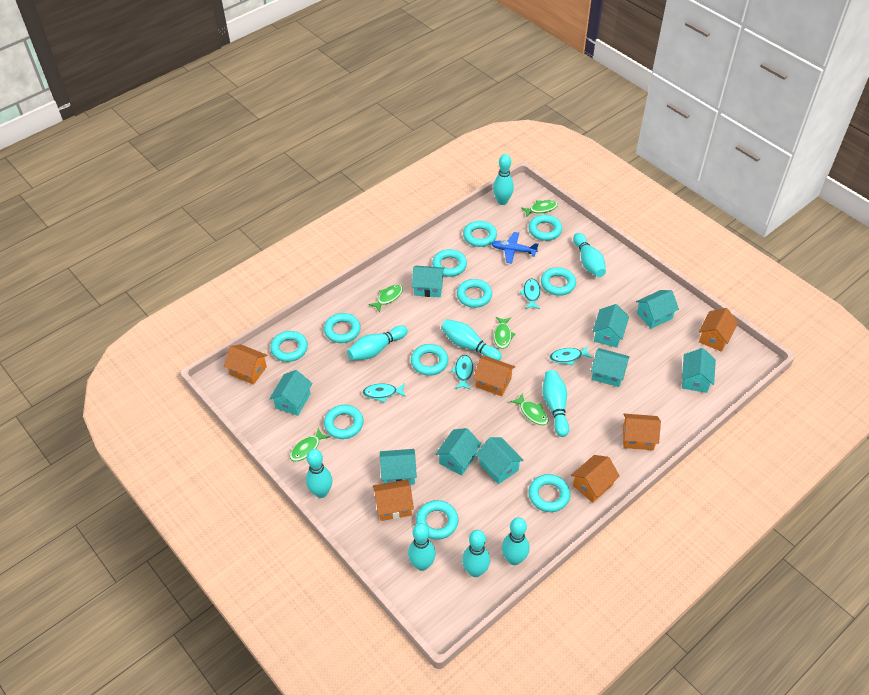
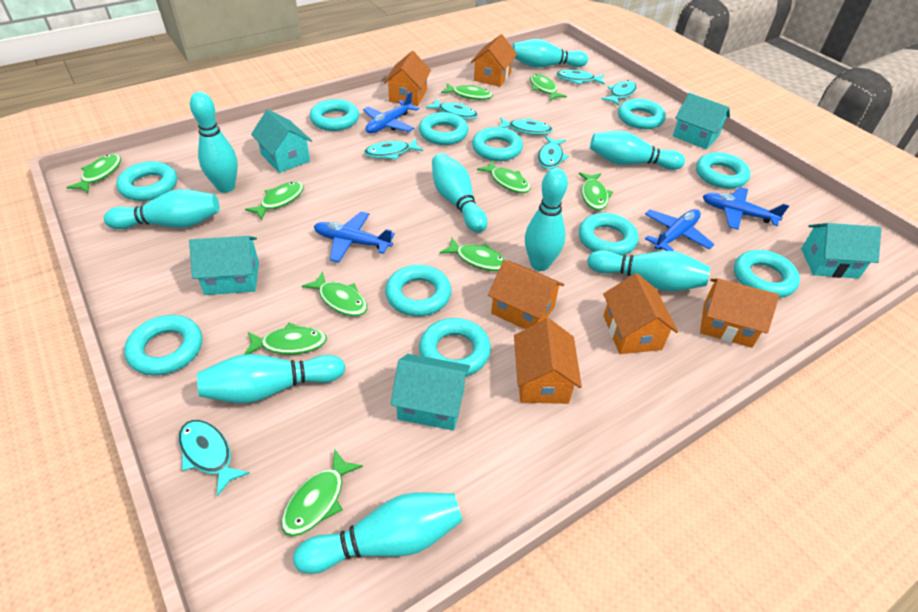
blue plane: [491,232,539,264] = 1 -> [314,212,395,262] [363,91,419,133] [645,209,715,251] [703,187,789,230] = 4
green fish: [290,428,330,461] [369,284,403,312] [494,317,515,349] [510,393,548,425] [521,200,558,217] = 5 -> [66,154,121,193] [244,323,327,355] [245,182,304,220] [281,449,363,536] [302,271,367,316] [440,238,507,271] [441,83,493,100] [477,161,531,193] [530,74,567,101] [579,172,613,210] = 10
turquoise fish: [362,383,406,403] [451,355,473,390] [520,278,541,309] [550,346,592,366] = 4 -> [179,420,250,496] [364,138,423,160] [426,99,478,120] [498,117,552,135] [538,136,569,169] [556,69,605,85] [601,80,637,105] = 7
turquoise house: [269,370,312,416] [380,449,417,485] [412,266,445,297] [436,428,481,476] [476,437,524,484] [591,348,630,387] [592,304,629,348] [636,290,679,329] [682,348,716,393] = 9 -> [189,236,259,295] [251,109,312,173] [391,354,470,431] [673,93,730,149] [801,223,882,279] = 5

